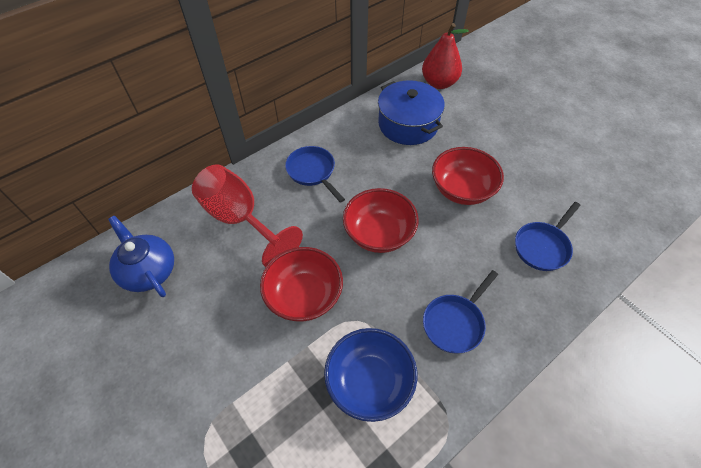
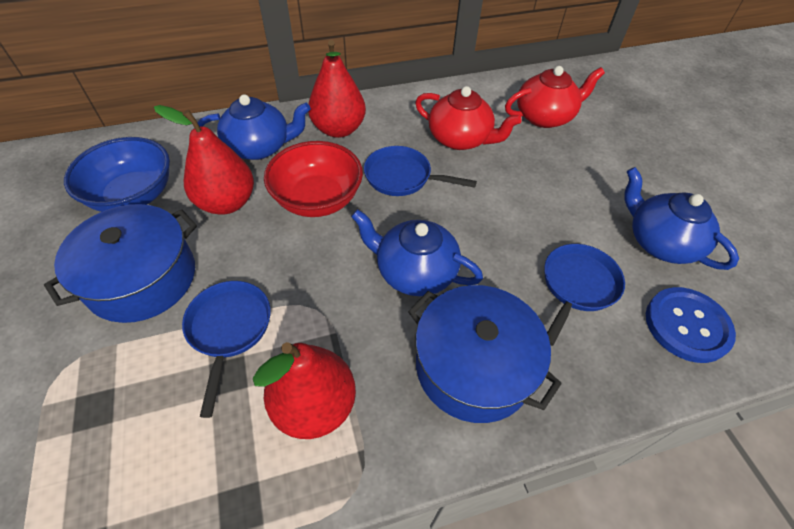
blue button: none = 0 -> [646,287,736,363] = 1
blue pot: [378,80,445,145] = 1 -> [44,204,197,323] [408,285,562,423] = 2
blue teapot: [108,216,174,297] = 1 -> [197,94,311,160] [351,209,483,296] [624,167,739,270] = 3
red bowl: [260,247,343,322] [343,188,419,253] [432,147,504,205] = 3 -> [264,141,363,217] = 1
red goblet: [192,165,303,267] = 1 -> none = 0
red pear: [422,23,469,89] = 1 -> [154,105,254,215] [253,342,356,439] [308,40,366,138] = 3
red teapot: none = 0 -> [415,86,522,150] [505,66,605,128] = 2

